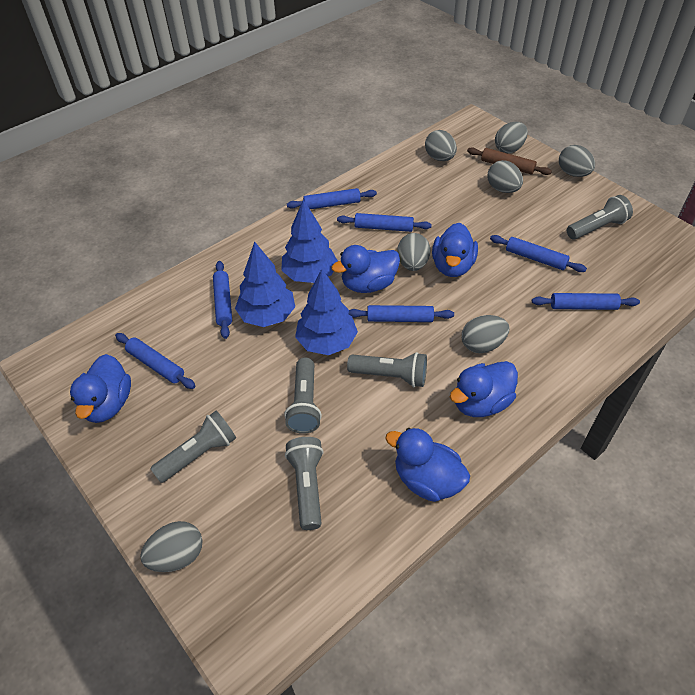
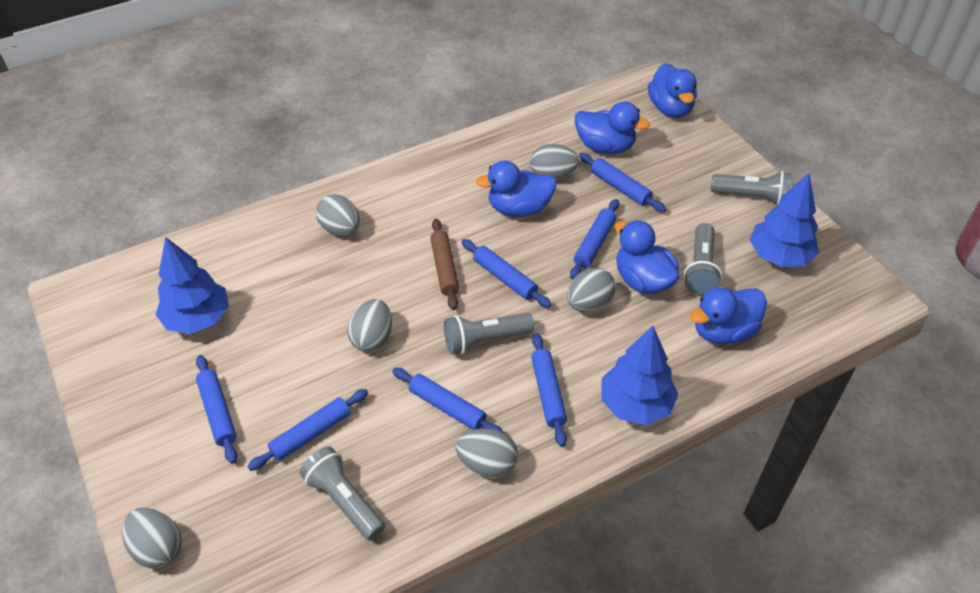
grey egg: [140,521,203,572] [397,233,430,271] [425,130,457,161] [462,315,509,353] [487,160,523,193] [495,122,528,153] [559,145,595,177] = 7 -> [122,508,182,569] [316,194,360,236] [347,299,392,352] [456,428,518,478] [530,144,579,180] [567,268,616,312] = 6
grey flashlight: [150,411,236,483] [284,357,322,434] [285,437,324,530] [347,352,427,387] [567,195,633,240] = 5 -> [300,447,385,540] [444,313,534,355] [683,223,722,295] [711,171,792,206] = 4

